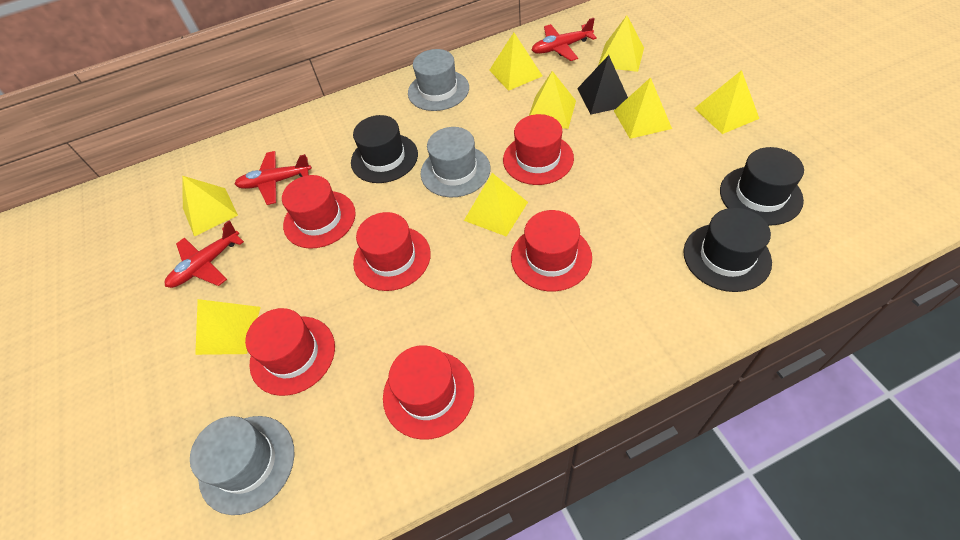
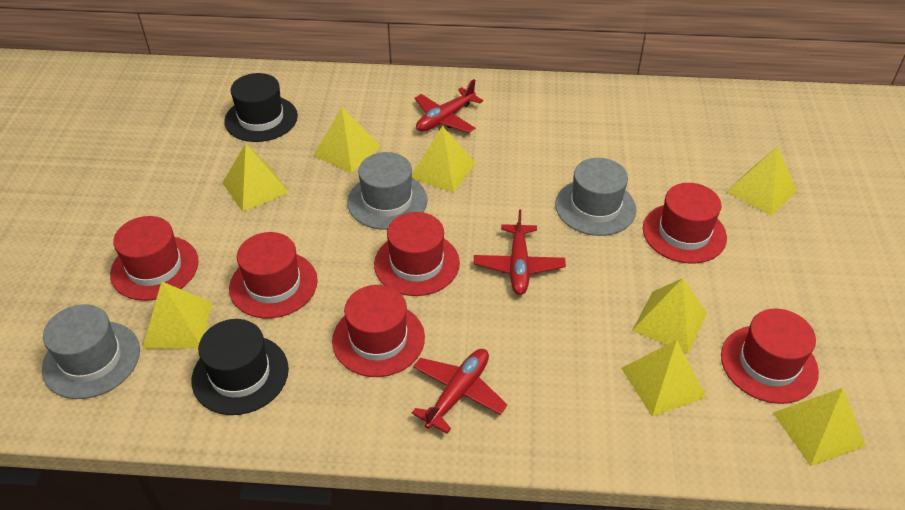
black hat: [351,115,418,183] [683,208,772,292] [720,147,804,226] = 3 -> [191,319,289,415] [224,73,298,142] = 2
black pyramid: [577,55,628,114] = 1 -> none = 0

